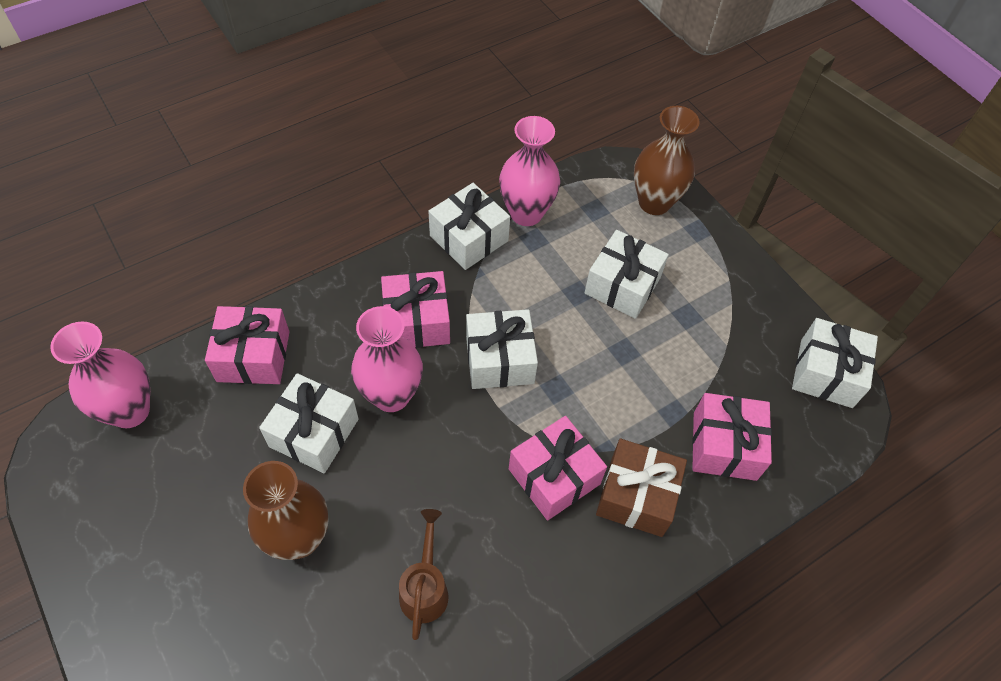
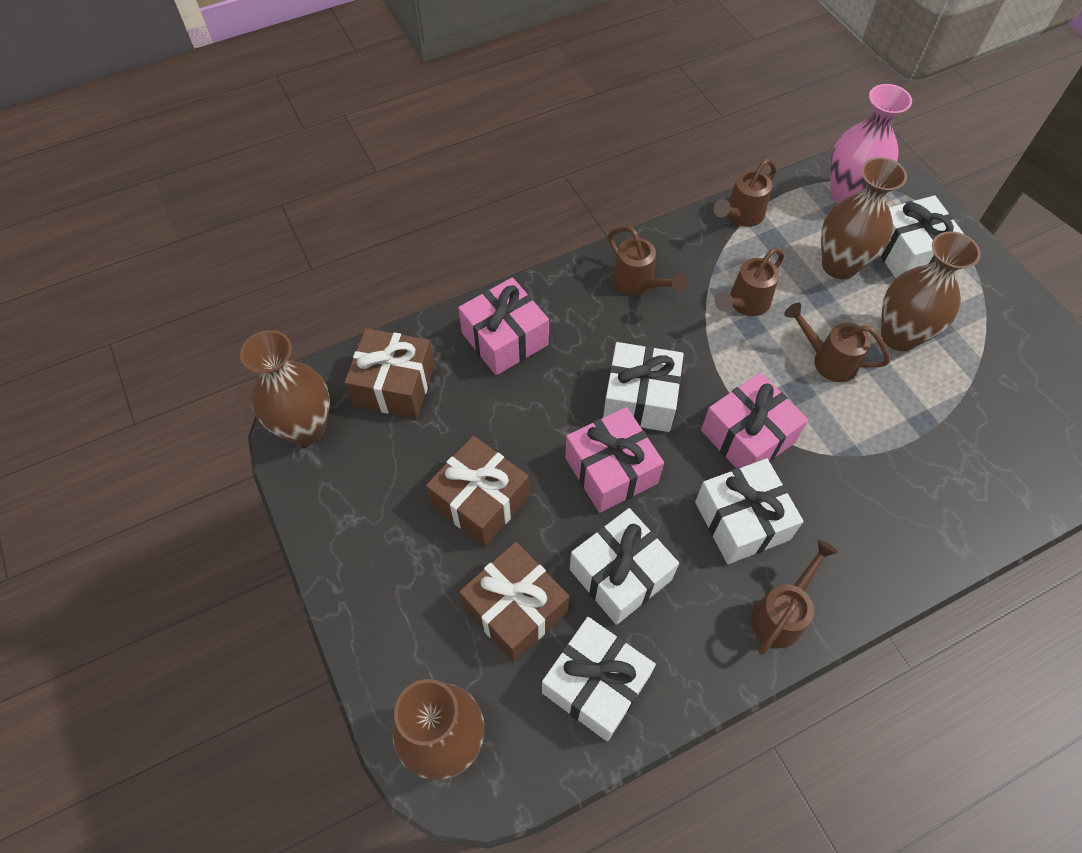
brown gift: [596,439,687,537] = 1 -> [344,328,435,418] [426,436,529,547] [459,542,569,662] = 3
brown vase: [243,461,329,560] [634,106,700,215] = 2 -> [240,330,330,446] [392,679,484,780] [821,157,907,279] [881,231,981,351] = 4
brown watering can: [399,509,448,640] = 1 -> [608,226,687,295] [713,159,776,227] [715,248,784,316] [751,539,838,655] [784,303,890,382] = 5
pink gift: [205,306,289,384] [381,271,450,348] [509,416,607,521] [692,393,772,481] = 4 -> [458,277,549,375] [565,407,664,513] [701,373,808,468] = 3
pink vase: [50,321,150,428] [351,306,423,412] [499,116,560,226] = 3 -> [830,84,912,203] = 1

